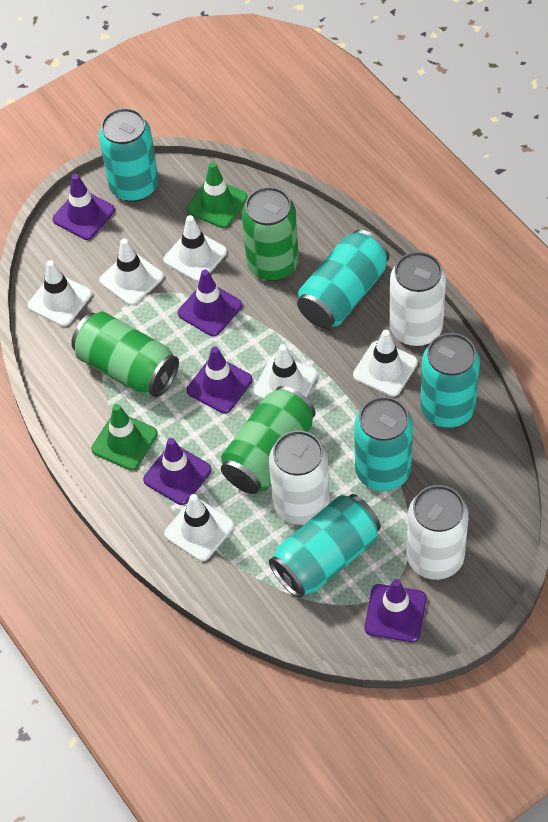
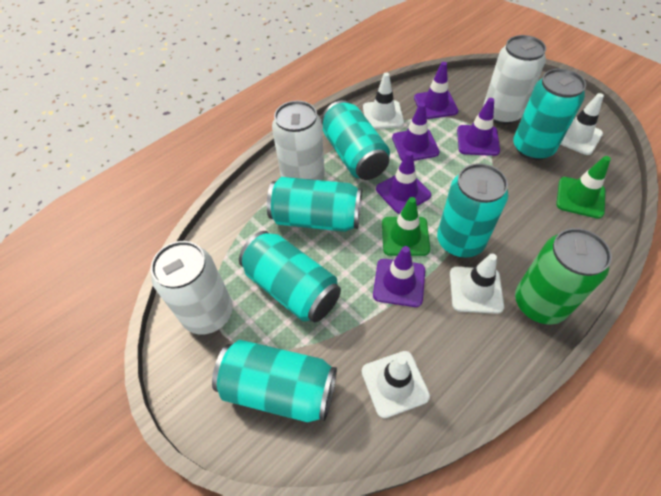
green can: [71,312,179,397] [221,386,316,494] [242,187,299,281] = 3 -> [515,228,612,325] = 1
turquoise can: [99,108,159,202] [269,494,381,598] [297,230,389,329] [354,397,413,491] [420,333,480,428] = 5 -> [212,340,337,422] [239,231,341,322] [267,177,362,232] [321,100,390,180] [437,163,508,258] [513,69,586,160] = 6
white traffic cone: [28,260,92,326] [99,238,164,305] [164,215,227,282] [164,494,234,561] [254,344,317,399] [353,330,418,397] = 6 -> [361,351,430,418] [363,73,404,129] [450,254,504,314] [560,93,604,155] = 4

